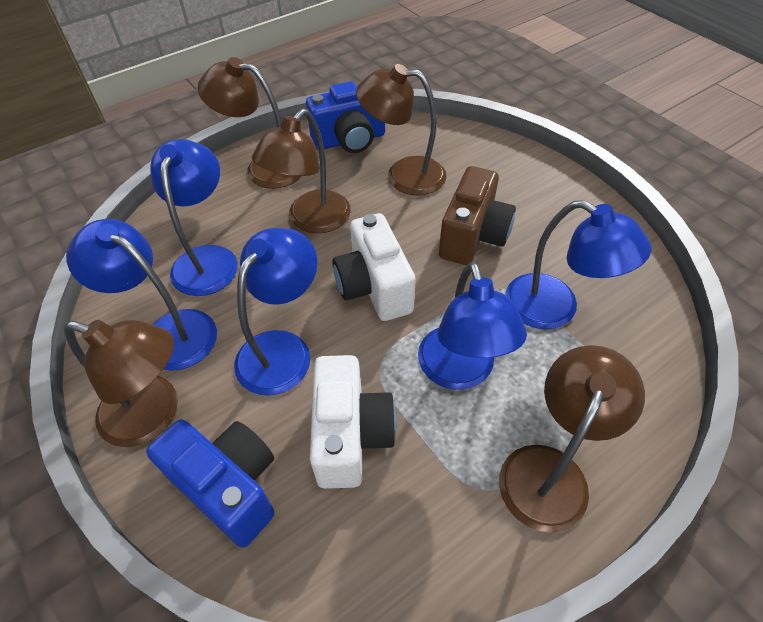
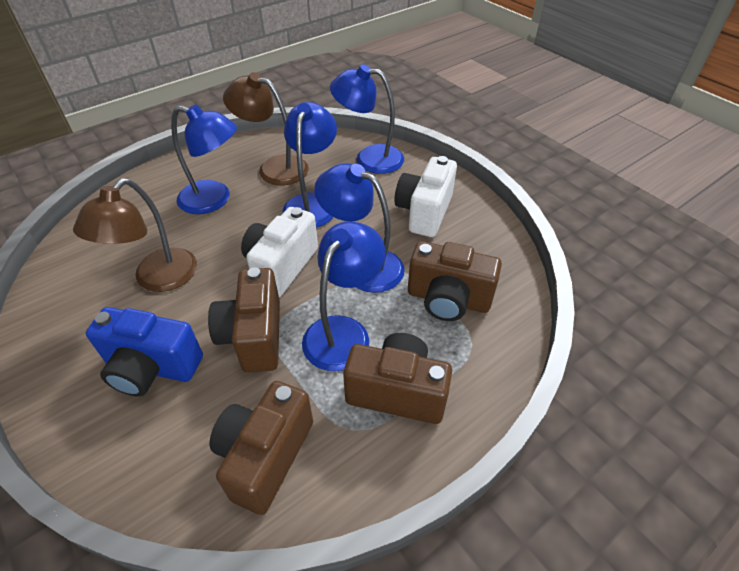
blue camera: [146,419,275,548] [306,81,385,153] = 2 -> [86,307,203,396] = 1
brown camera: [439,166,516,265] = 1 -> [208,267,280,373] [210,381,313,515] [343,333,452,424] [408,241,502,321] = 4
brown lamp: [64,320,178,447] [198,57,301,189] [252,109,351,233] [356,64,446,195] [499,345,645,533] = 5 -> [73,179,197,292] [223,72,309,185] = 2

